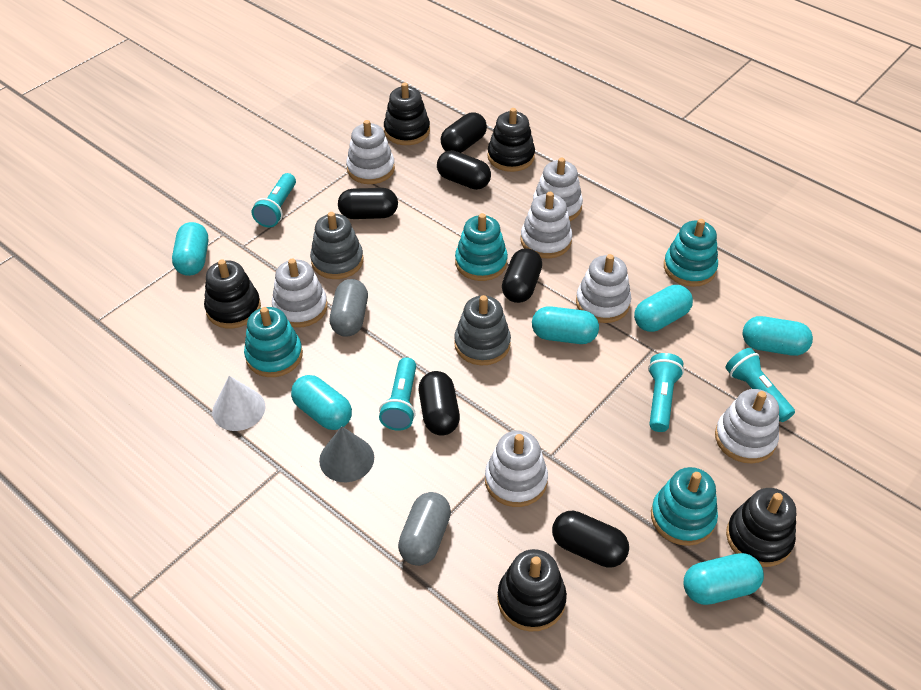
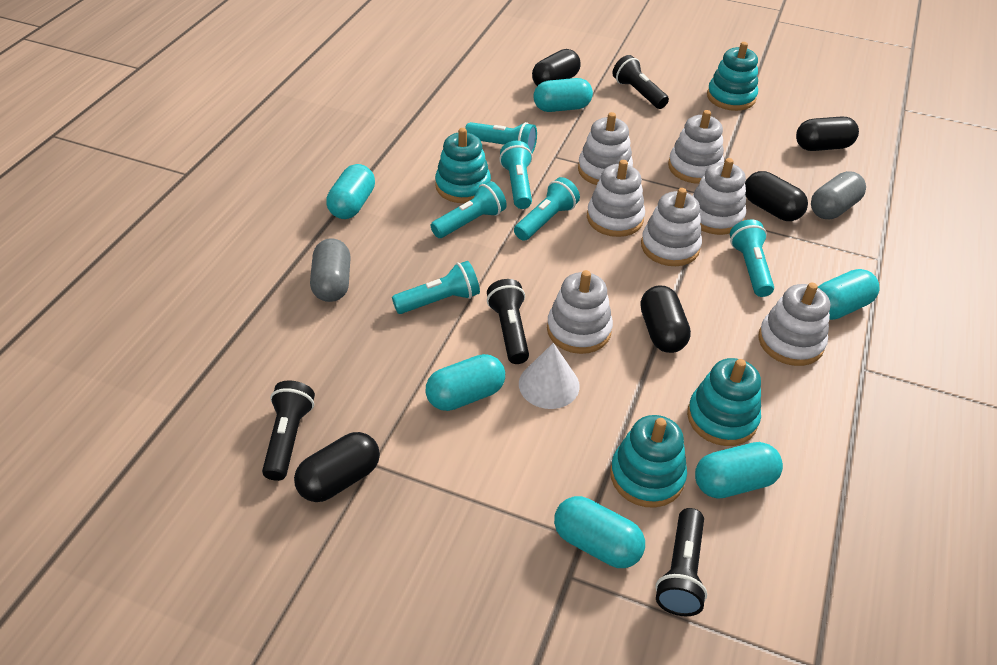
black capsule: [338,188,398,219] [419,371,460,436] [437,150,491,190] [441,113,487,153] [502,248,542,303] [552,511,629,568] = 6 -> [294,432,380,502] [532,49,581,86] [641,286,691,353] [745,171,808,221] [796,116,859,151] = 5
black flashlight: none = 0 -> [262,381,315,481] [487,279,529,364] [613,55,669,109] [655,508,707,616] = 4
black stacking toy: [204,260,261,329] [384,82,430,145] [487,108,535,172] [497,549,567,631] [726,488,796,567] = 5 -> none = 0
grey cone: [319,426,374,482] = 1 -> none = 0
grey stacking toy: [310,212,363,279] [454,295,511,365] = 2 -> none = 0
turquoise flashlight: [252,173,296,228] [379,357,416,431] [648,353,684,432] [725,348,795,422] = 4 -> [392,261,480,314] [431,181,507,238] [465,122,537,153] [499,141,532,209] [514,177,580,241] [730,219,774,297] = 6

